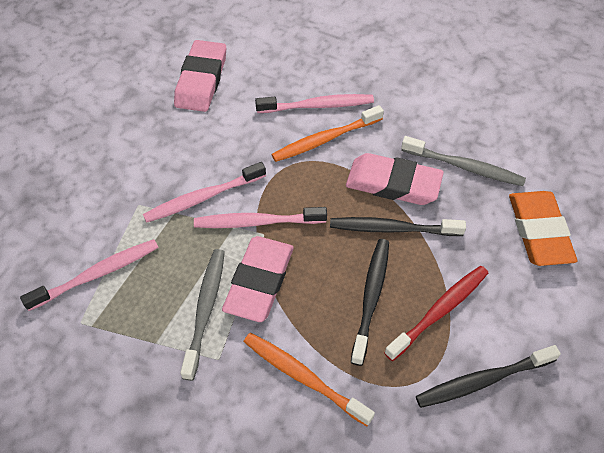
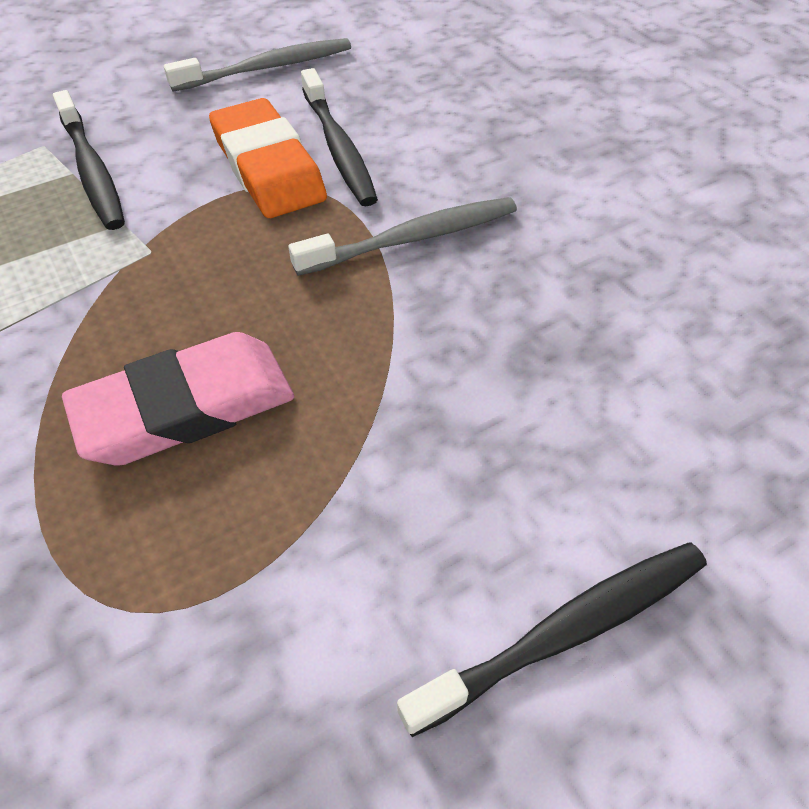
orange toothbrush: [244,333,375,426] [271,105,384,162] = 2 -> none = 0
pink eraser: [174,40,226,112] [222,236,294,322] [346,153,444,205] = 3 -> [62,332,294,465] = 1
pink toothbrush: [20,239,159,311] [143,162,266,223] [194,207,327,228] [255,94,374,113] = 4 -> none = 0
red toothbrush: [384,266,488,361] = 1 -> none = 0

